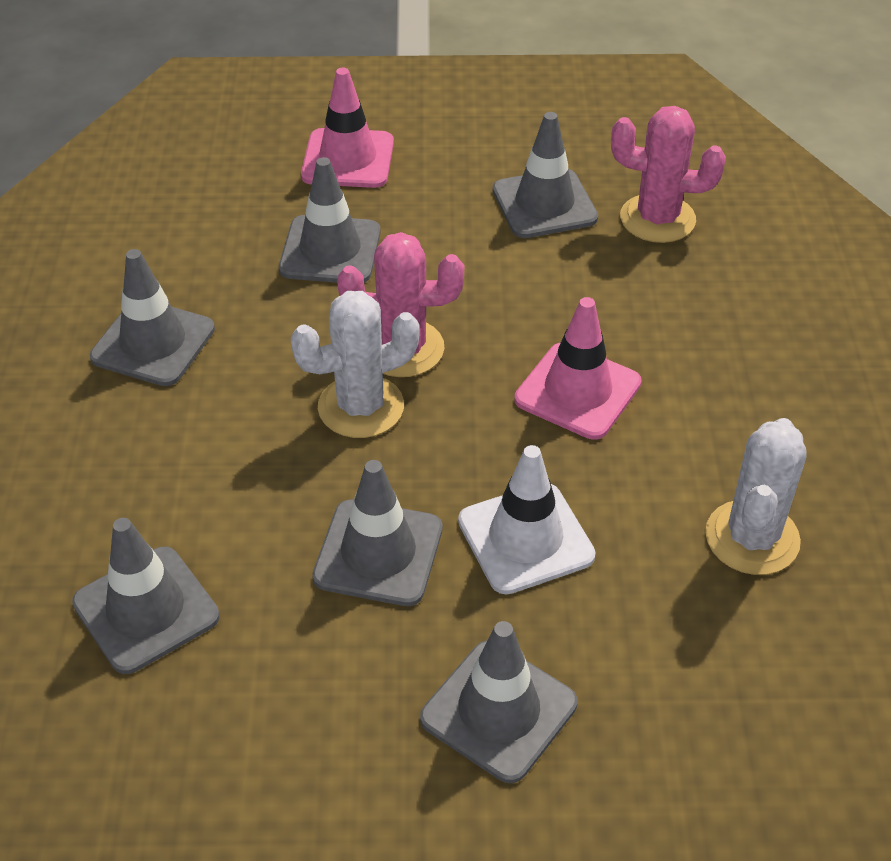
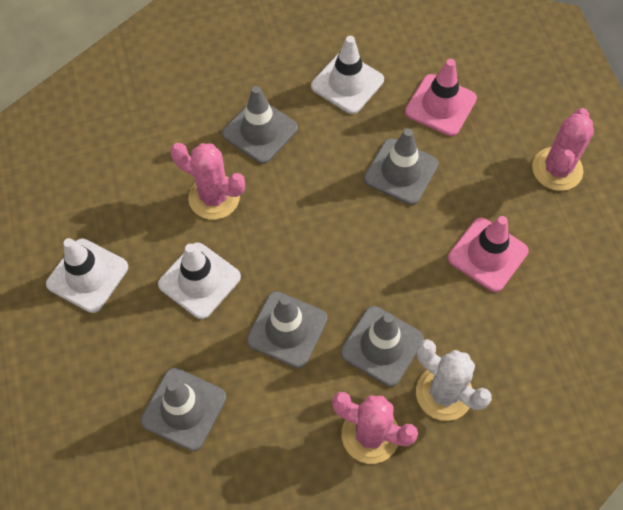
grey traffic cone: [72,518,220,674] [90,249,215,386] [279,157,381,283] [312,460,442,606] [420,621,577,783] [493,112,598,238] = 6 -> [140,368,226,451] [222,86,298,164] [247,291,327,368] [340,306,424,387] [364,128,439,205] = 5
pink cactus: [337,232,464,377] [611,106,726,243] = 2 -> [170,143,245,220] [332,392,418,464] [532,108,594,191] = 3
white cactus: [291,291,420,438] [705,418,806,575] = 2 -> [416,339,492,421] = 1
white traffic cone: [458,445,596,595] = 1 -> [46,238,128,313] [158,242,241,319] [311,36,384,114] = 3

